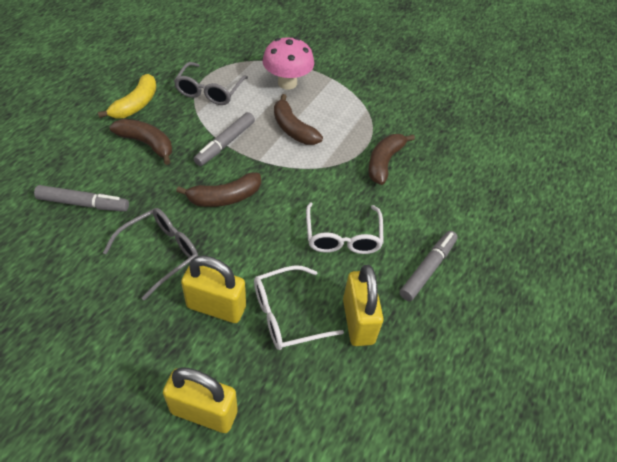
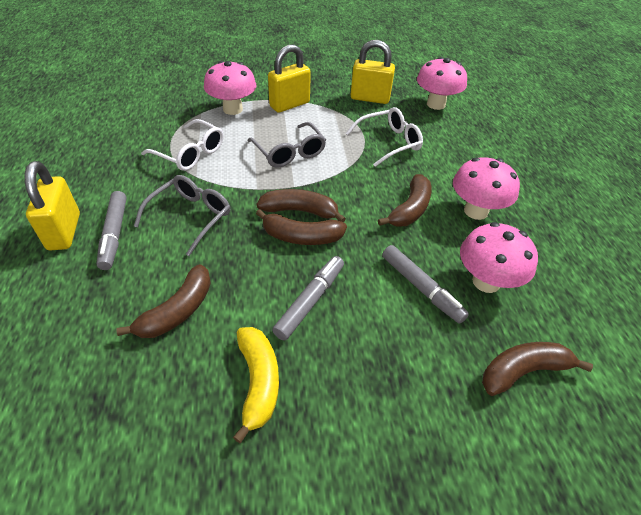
brown banana: [109,119,172,165] [176,173,261,207] [274,94,323,145] [369,134,415,185] = 4 -> [116,264,211,338] [256,209,347,245] [257,189,346,222] [378,174,432,227] [482,342,593,396] = 5
pink mushroom: [262,37,314,89] = 1 -> [204,61,256,115] [417,57,467,110] [453,157,520,220] [460,222,538,293] = 4

